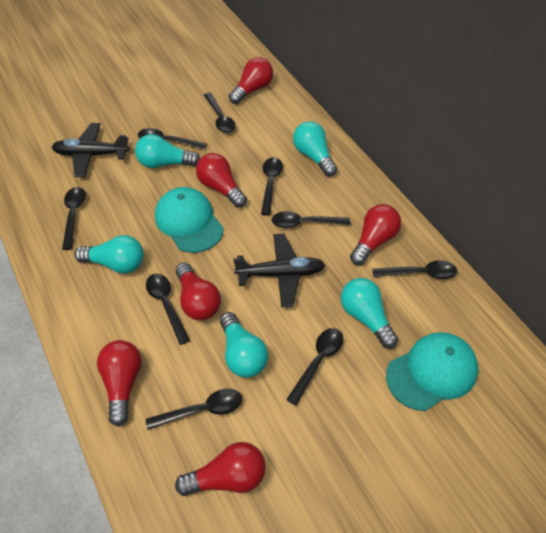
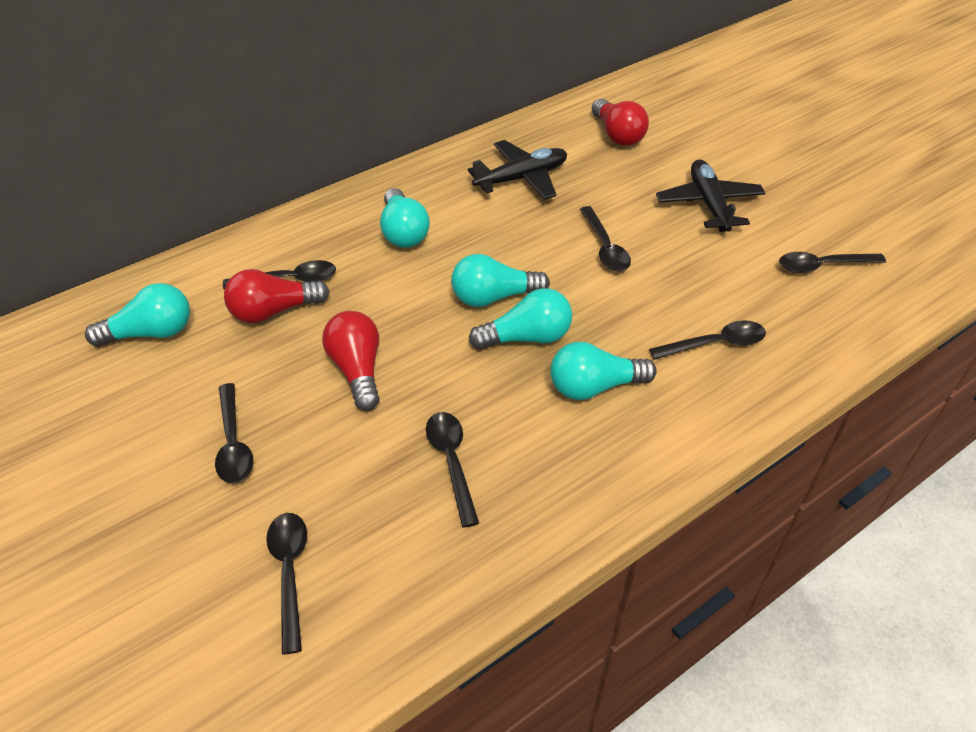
black spoon: [62,187,86,250] [138,128,207,150] [145,389,242,430] [146,274,190,345] [204,93,235,133] [261,157,283,216] [272,211,351,228] [286,328,344,406] [372,260,457,279] = 9 -> [215,383,253,483] [223,260,336,289] [266,513,307,655] [426,412,479,528] [580,206,631,271] [649,320,766,360] [779,252,886,273] = 7
red light bulb: [97,340,142,427] [175,442,266,496] [176,263,221,320] [196,153,247,208] [229,57,273,104] [350,204,401,265] = 6 -> [224,269,330,323] [322,311,380,411] [592,99,649,146] = 3
turquoise cap: [155,187,224,253] [386,332,479,411] = 2 -> none = 0

